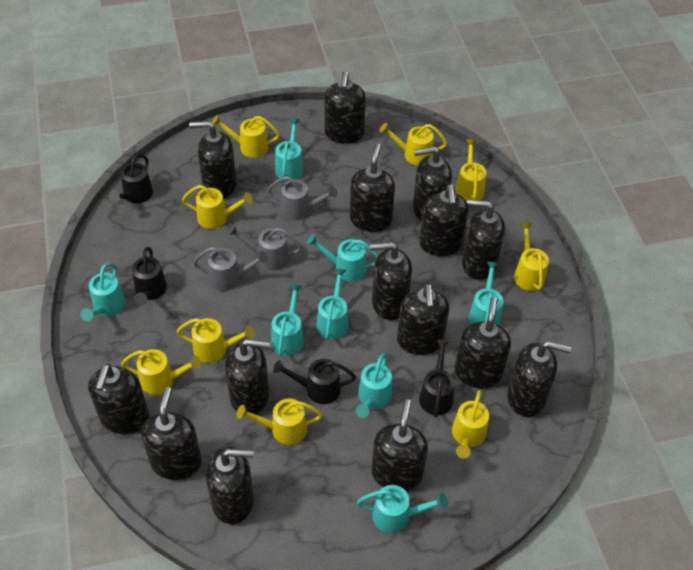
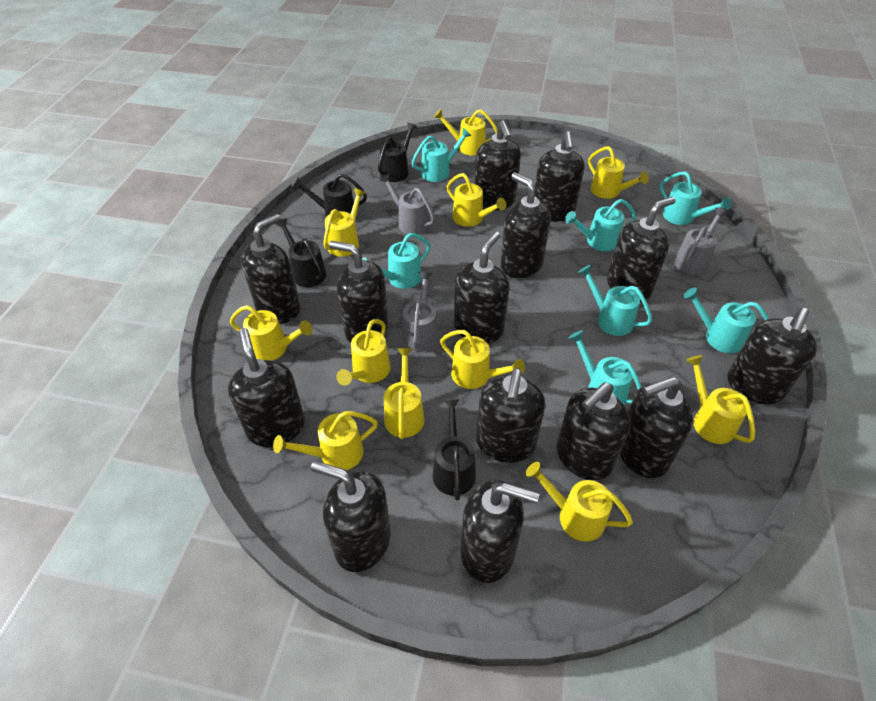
black soap dispenser: [88,363,149,434] [141,387,202,480] [189,121,237,199] [205,447,254,524] [225,339,270,414] [325,71,366,144] [350,143,395,232] [370,242,412,320] [372,399,428,491] [397,284,449,355] [413,146,452,221] [419,184,469,256] [455,297,511,389] [462,199,505,280] [507,341,571,417] = 15 -> [228,328,305,447] [241,214,301,323] [311,461,391,572] [329,241,388,343] [454,232,509,344] [461,480,539,583] [474,120,521,211] [476,368,545,463] [500,173,551,278] [535,131,584,222] [557,382,631,480] [607,197,676,302] [620,377,693,478] [727,308,817,405] = 14
turquoise watering can: [81,263,125,321] [271,284,304,356] [275,118,304,181] [307,234,378,282] [316,268,349,340] [356,353,392,418] [357,485,448,533] [469,261,503,325] = 8 -> [362,233,431,289] [411,128,472,182] [565,199,636,251] [568,330,642,405] [578,265,652,336] [659,171,731,225] [683,287,769,353] = 7
yellow watering can: [121,349,201,395] [176,318,255,363] [182,185,253,229] [212,115,280,158] [237,399,322,445] [380,123,447,166] [452,390,489,459] [456,139,487,202] [514,223,549,291] = 9 -> [230,305,312,360] [273,411,378,470] [323,188,366,257] [336,319,391,386] [384,348,425,439] [434,109,497,156] [440,330,525,389] [447,173,506,227] [526,462,633,542] [588,146,649,199] [686,355,755,444] = 11

